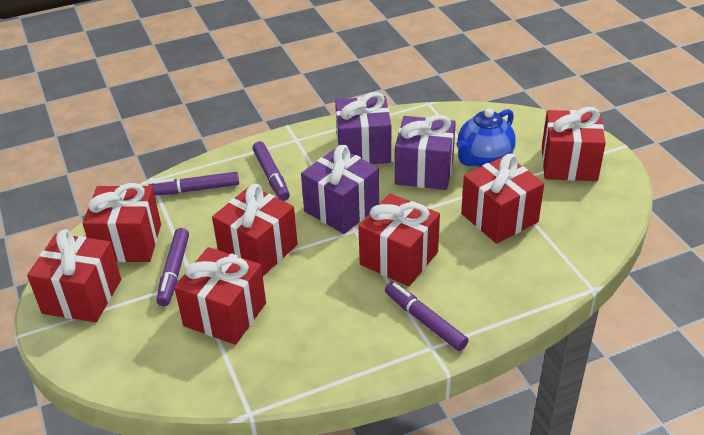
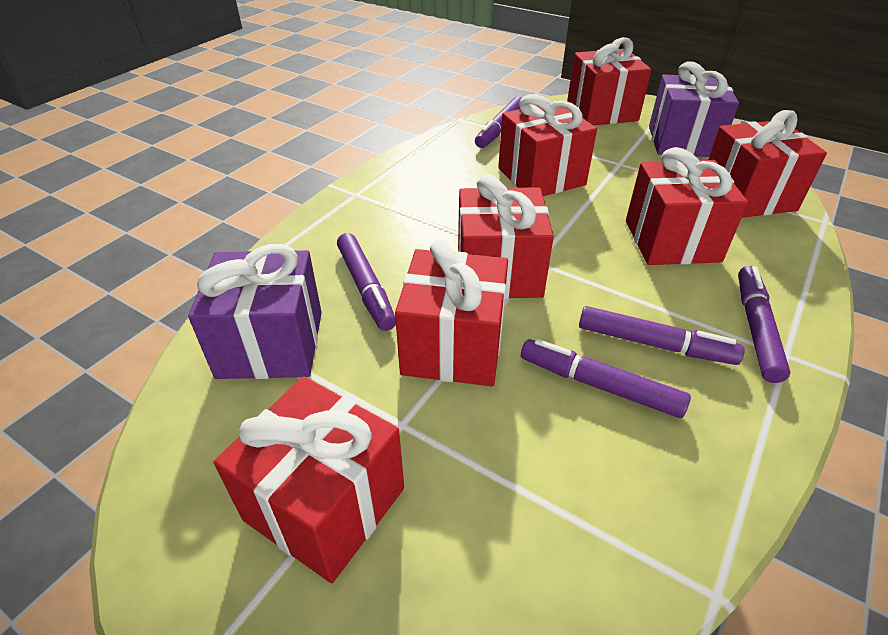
blue teapot: [456,108,516,167] = 1 -> none = 0
purple gift: [301,145,379,234] [335,92,391,164] [395,115,456,190] = 3 -> [188,244,322,379] [649,61,739,157] = 2
purple marker: [148,172,239,195] [156,228,189,306] [253,141,290,201] [385,282,469,351] = 4 -> [337,233,396,331] [475,97,522,148] [521,339,691,418] [579,306,745,365] [738,266,790,383] = 5

